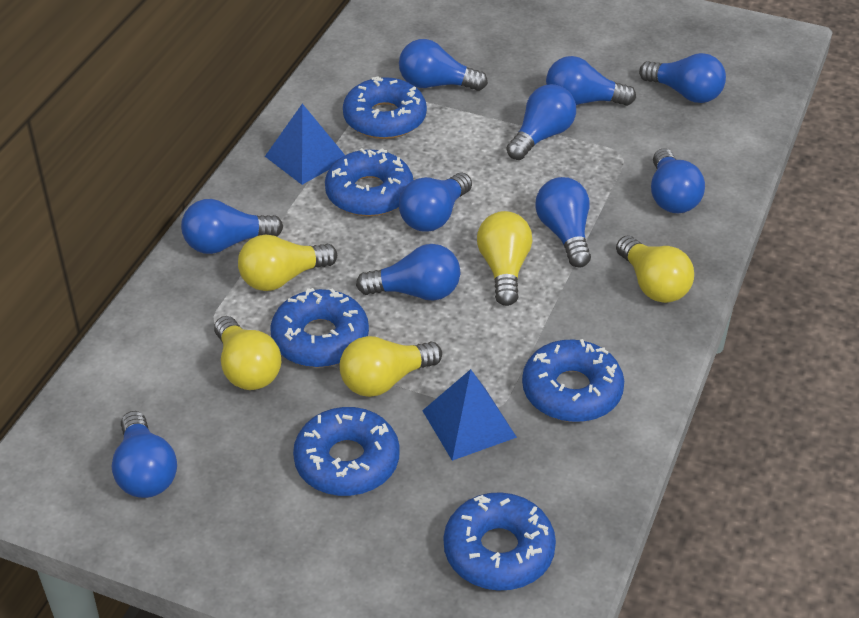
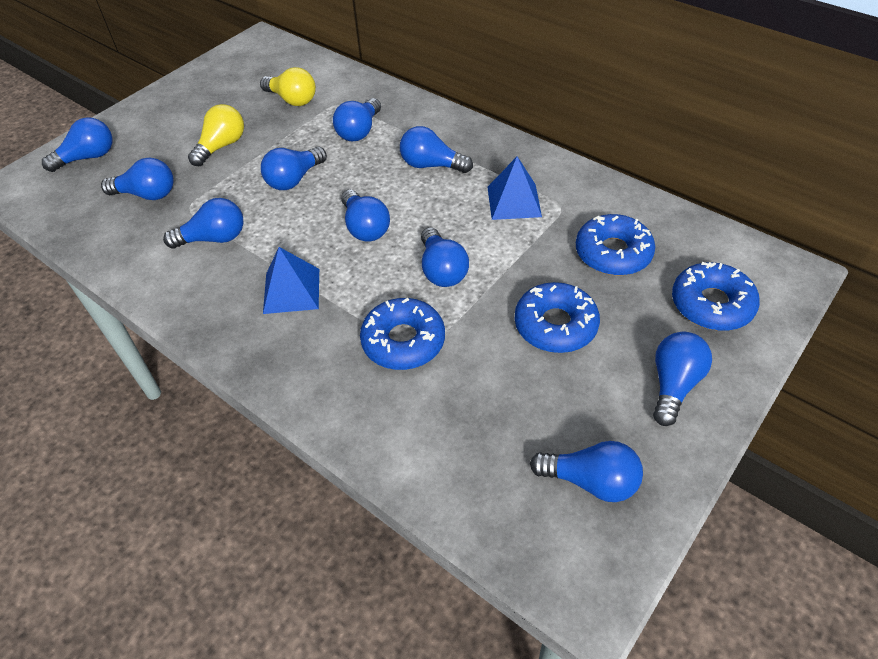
blue donut: [270,288,369,367] [293,407,400,496] [325,148,413,216] [343,76,427,139] [444,492,556,591] [522,339,624,422] = 6 -> [360,298,445,370] [514,282,600,353] [576,214,655,276] [672,262,760,331] = 4
yellow light bulb: [214,316,281,390] [238,234,337,291] [340,336,442,397] [477,211,532,306] [616,235,694,303] = 5 -> [188,104,244,166] [260,67,316,106] = 2

